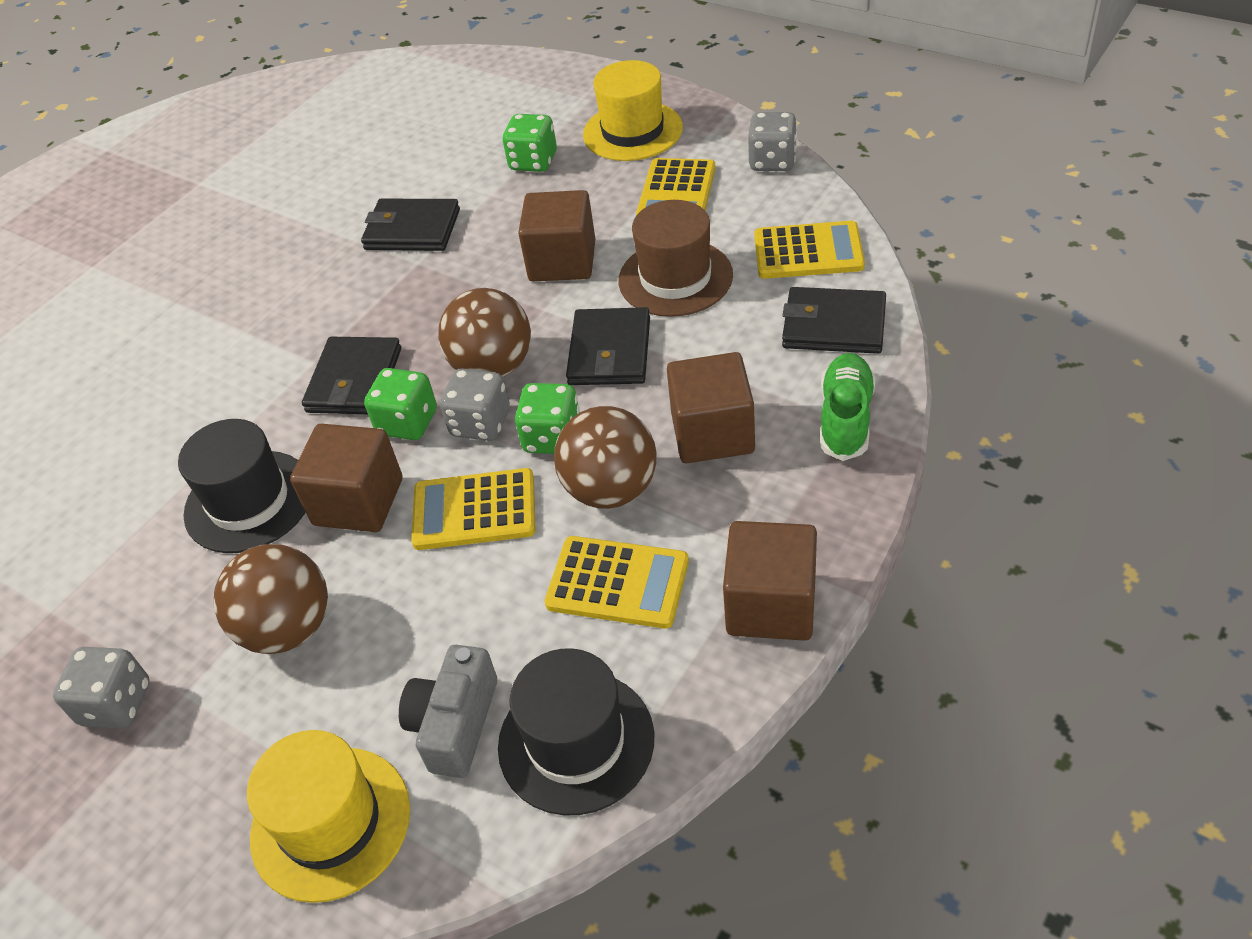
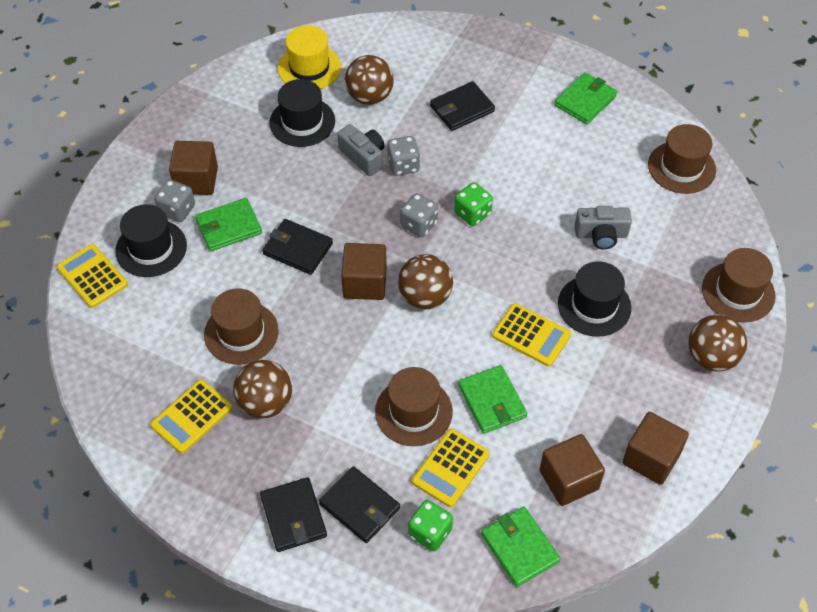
black hat: [178,419,305,553] [498,648,654,815] = 2 -> [115,204,187,277] [270,79,335,147] [558,261,631,337] = 3
brown ball: [214,544,328,654] [438,288,531,377] [554,406,657,509] = 3 -> [233,360,292,419] [345,55,394,105] [398,254,453,309] [688,314,747,371] = 4
brown hat: [618,200,733,317] = 1 -> [204,288,279,365] [375,367,453,446] [648,124,716,194] [702,248,776,322] = 4
green dice: [364,368,437,440] [502,114,557,172] [515,383,580,454] = 3 -> [408,500,453,551] [454,182,493,226] = 2
green shoe: [820,353,875,461] = 1 -> none = 0
green wallet: none = 0 -> [195,198,262,251] [458,365,527,434] [481,507,561,587] [554,72,617,124] = 4
grey camera: [399,645,497,778] = 1 -> [337,124,385,176] [575,206,632,249] = 2
yellow hat: [247,730,410,903] [583,60,683,161] = 2 -> [278,26,341,89] = 1

